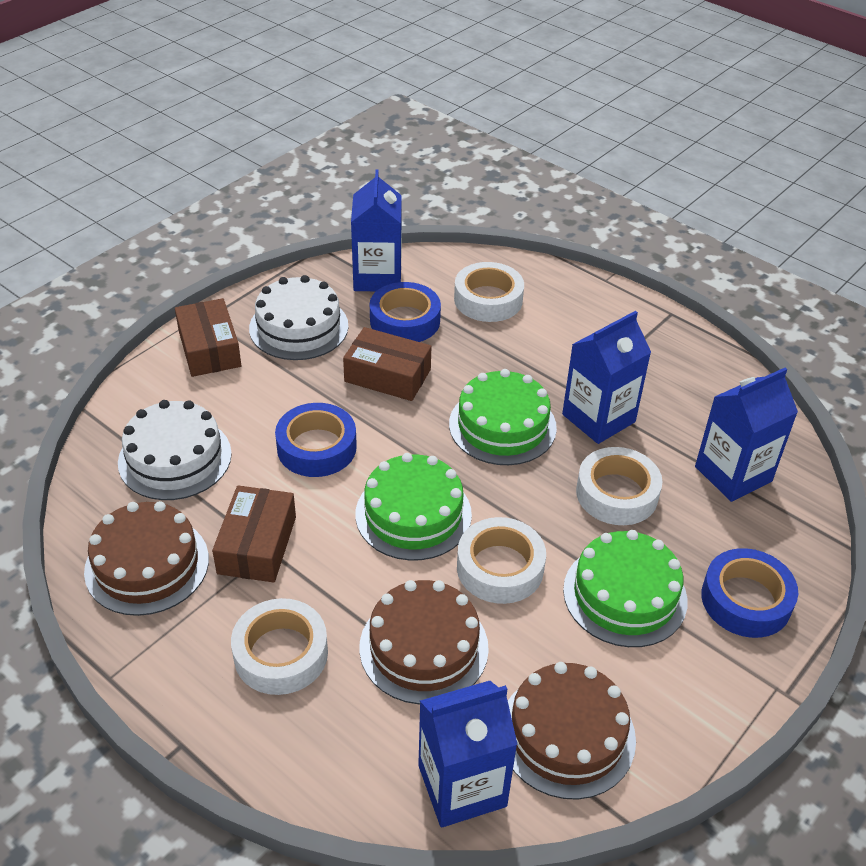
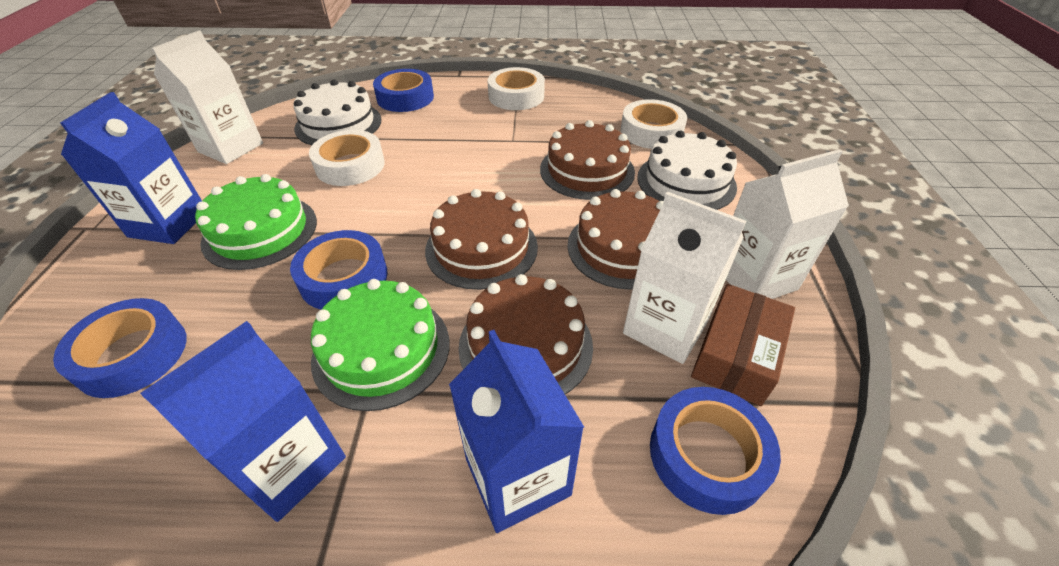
blue carton: [351,169,402,291] [418,681,518,828] [562,311,651,444] [695,368,798,502] = 4 -> [60,92,202,244] [140,321,346,522] [449,330,584,533] = 3
blue tape: [275,403,357,477] [370,282,441,342] [701,548,798,638] = 3 -> [53,298,187,398] [290,230,387,310] [373,69,434,112] [650,387,781,515] = 4
brown box: [175,298,241,377] [212,485,296,583] [343,327,431,401] = 3 -> [691,284,795,406] = 1
brown cake: [84,501,209,616] [359,580,489,704] [508,662,636,800] = 3 -> [425,189,538,290] [458,274,593,394] [540,120,635,200] [567,189,664,290] = 4
green cake: [355,453,472,561] [449,369,557,465] [563,530,688,647] = 3 -> [195,174,317,270] [311,279,450,411] = 2
white carton: none = 0 -> [151,30,263,164] [623,192,746,364] [726,149,849,299] = 3
white tape: [231,598,328,695] [454,262,524,322] [457,517,546,604] [576,447,662,525] = 4 -> [309,130,385,186] [487,67,545,110] [621,99,687,149] = 3

